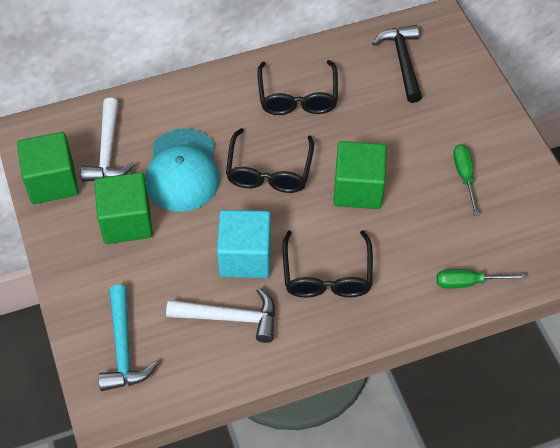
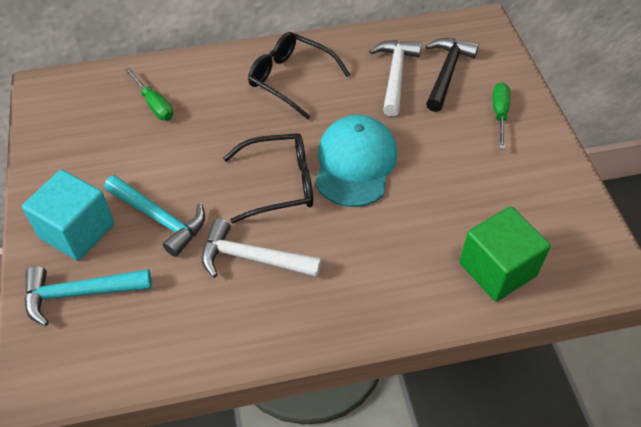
black glasses: [226,128,314,193] [257,60,338,115] [282,230,373,298] = 3 -> [223,133,313,223] [248,32,350,119] = 2
green cube: [17,132,79,204] [94,172,153,244] [333,141,387,209] = 3 -> [459,206,551,302] = 1
turquoise hammer: [98,285,158,391] = 1 -> [24,266,152,326] [104,175,205,257] = 2

